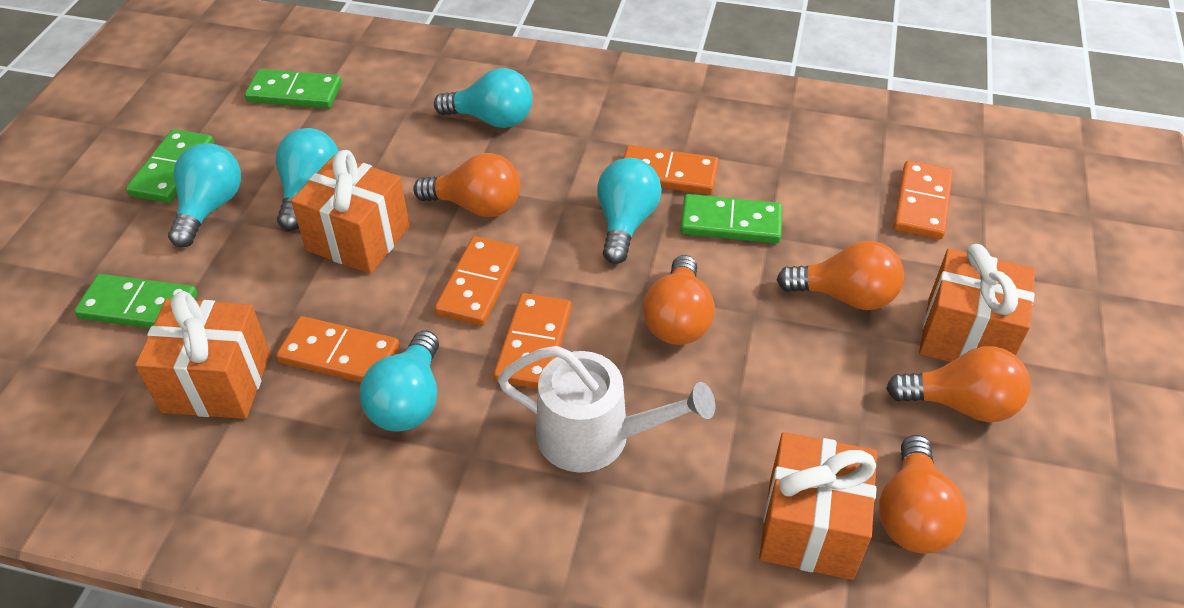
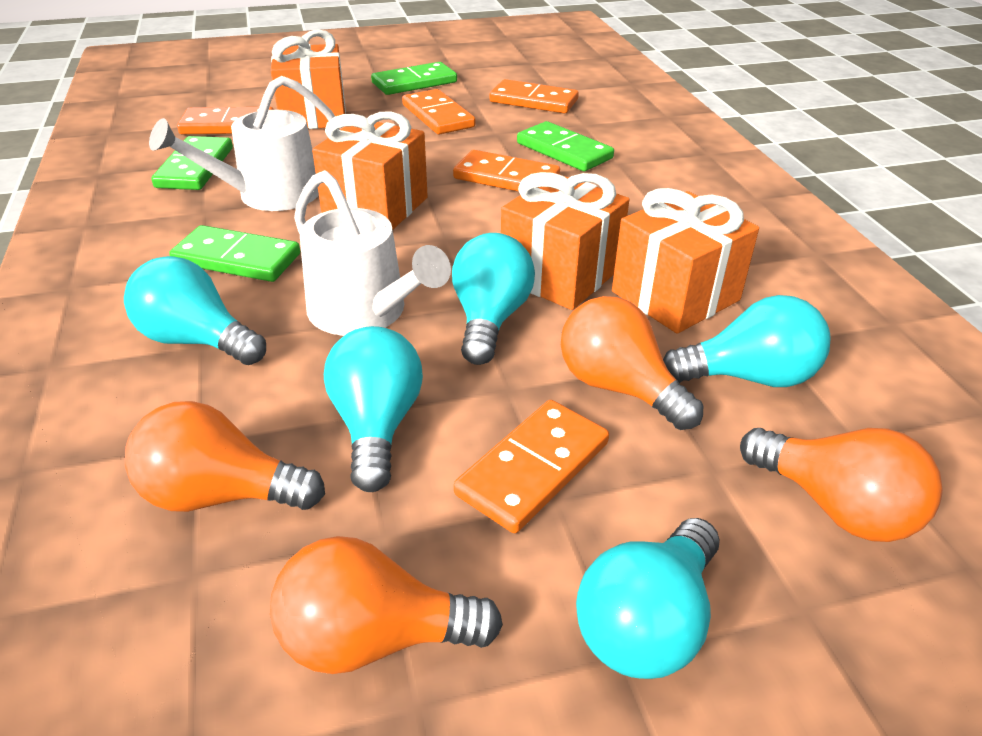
orange light bulb: [413,153,520,217] [643,255,715,345] [777,241,904,310] [879,435,966,554] [886,346,1030,422] = 5 -> [125,401,325,512] [270,536,503,674] [561,296,703,430] [740,428,943,542] = 4
white watering can: [498,346,715,473] = 1 -> [149,75,340,211] [294,170,451,336] = 2

